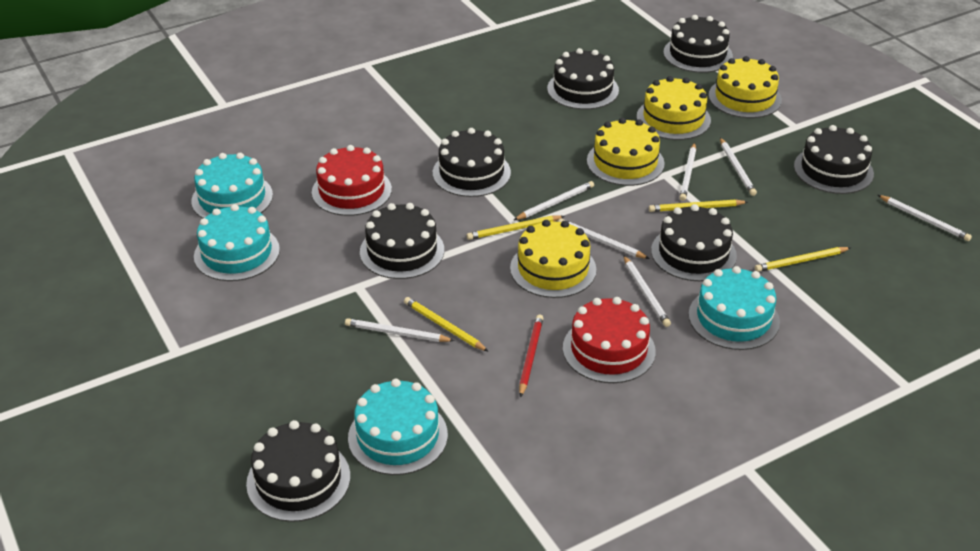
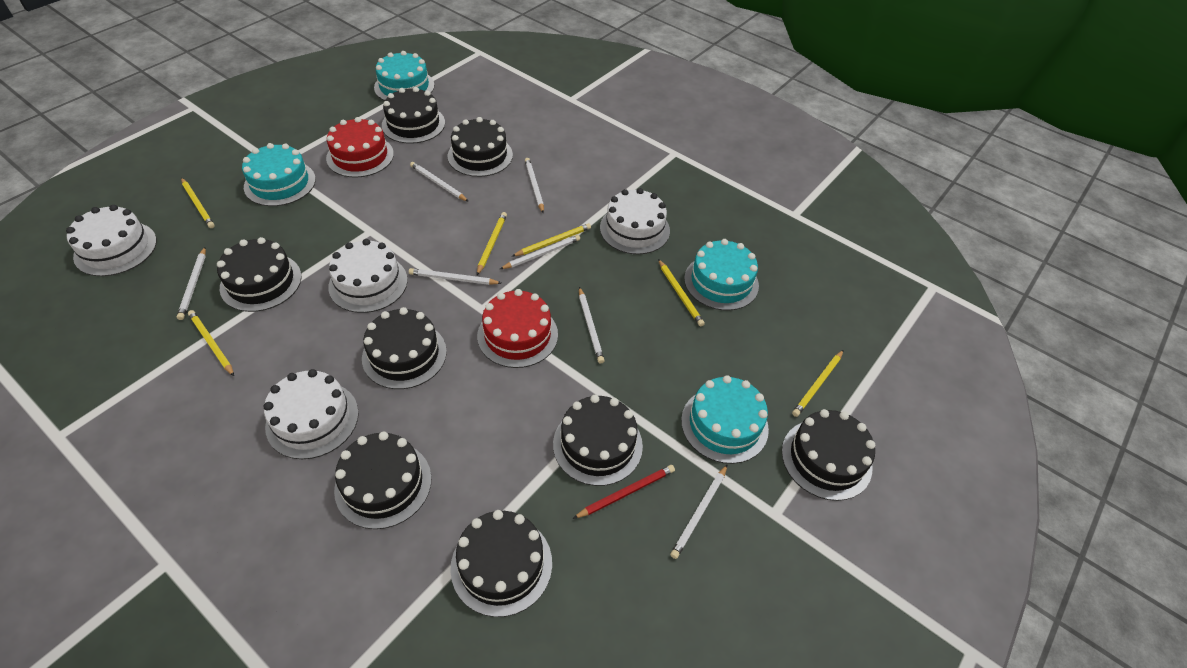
black cake: [246,420,350,522] [360,203,444,279] [433,128,511,197] [547,48,619,110] [651,204,737,281] [663,15,733,73] [794,125,874,194] = 7 -> [217,237,301,312] [334,431,432,529] [362,307,447,389] [382,87,445,144] [448,117,513,177] [450,510,552,617] [553,395,643,486] [782,409,875,501] = 8
white cake: none = 0 -> [66,205,157,276] [263,369,359,459] [328,239,408,313] [600,188,670,254] = 4
yellow cake: [510,220,596,298] [587,118,665,186] [637,76,711,140] [708,56,782,118] = 4 -> none = 0
yellow pencil: [404,297,489,352] [467,216,565,240] [649,199,747,212] [755,247,850,272] = 4 -> [181,178,215,228] [188,310,234,376] [477,212,507,275] [512,223,591,256] [658,259,705,327] [792,350,843,417] = 6

